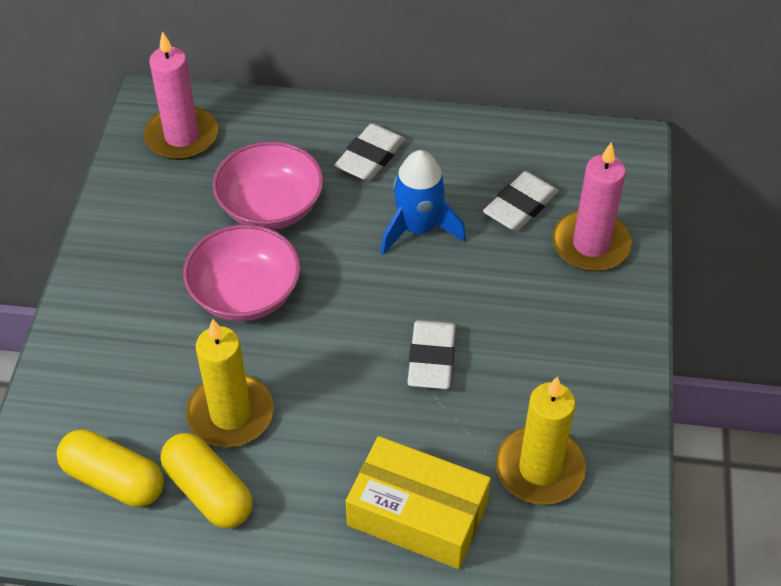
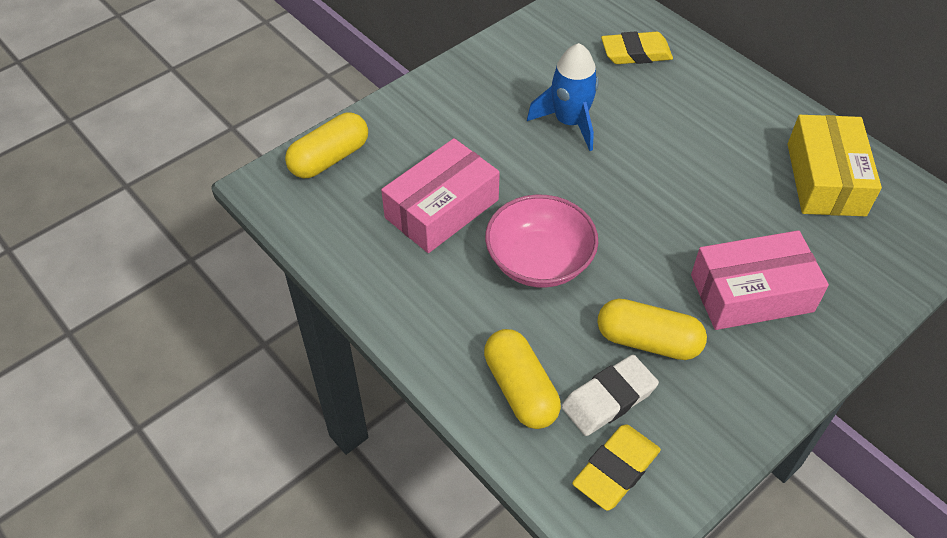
pink bowl: [183,224,301,321] [213,141,324,230] = 2 -> [485,195,598,288] = 1
pink box: none = 0 -> [381,138,500,253] [691,230,829,330] = 2
pink candle: [144,31,218,160] [552,142,632,271] = 2 -> none = 0
white eraser: [335,123,405,181] [407,320,456,389] [483,171,558,231] = 3 -> [561,355,659,436] = 1
yellow candle: [186,319,274,447] [496,376,586,505] = 2 -> none = 0
yellow capsule: [56,429,164,507] [160,433,253,529] = 2 -> [285,113,368,179] [484,329,561,429] [597,299,707,360] = 3
yellow eraser: none = 0 -> [572,424,661,511] [601,31,673,64] = 2

